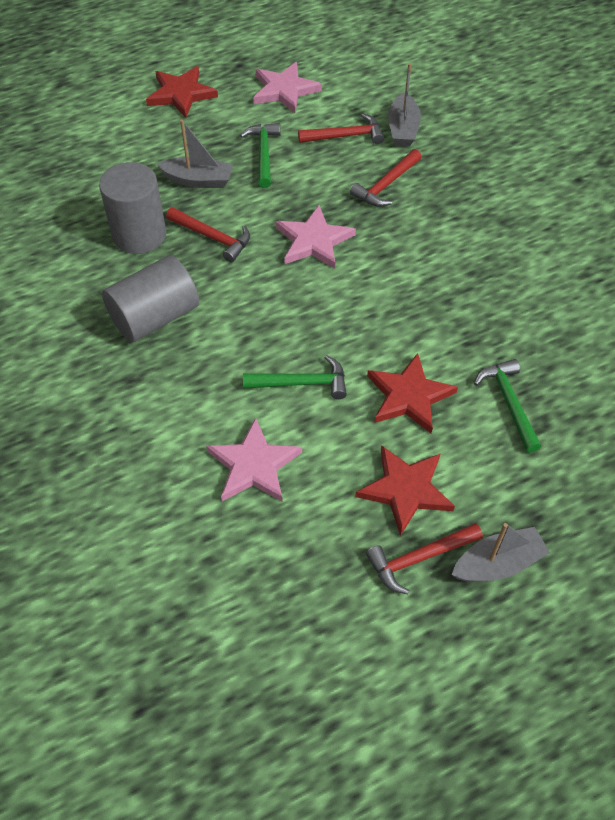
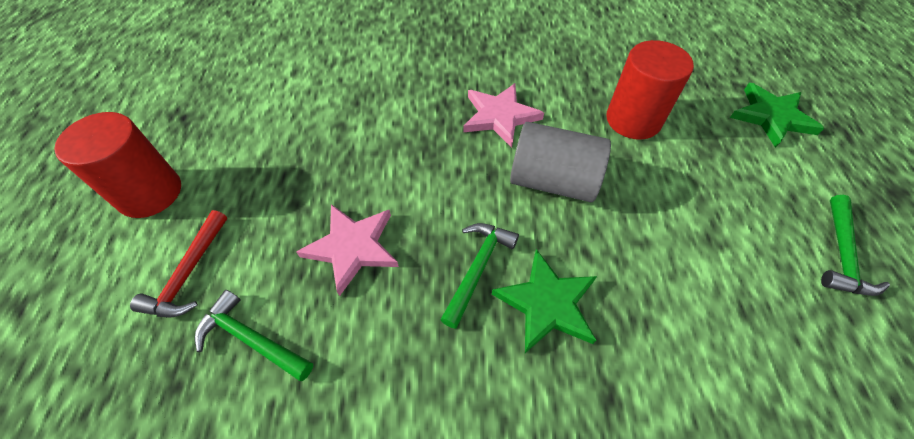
green star: none = 0 -> [492,249,597,353] [730,83,824,148] = 2
grey boat: [157,119,233,188] [388,63,421,147] [452,523,550,582] = 3 -> none = 0
grey cylinder: [99,162,166,254] [102,255,199,342] = 2 -> [510,122,611,202] = 1
pink star: [206,418,302,502] [253,62,322,113] [276,205,356,269] = 3 -> [296,204,399,296] [463,83,544,148] = 2
red cylinder: none = 0 -> [54,112,181,218] [606,40,694,140] = 2
red hammer: [166,207,250,262] [298,113,384,144] [350,149,422,207] [366,523,483,594] = 4 -> [130,210,227,317] = 1
red star: [146,66,218,118] [355,445,455,536] [367,353,458,433] = 3 -> none = 0

